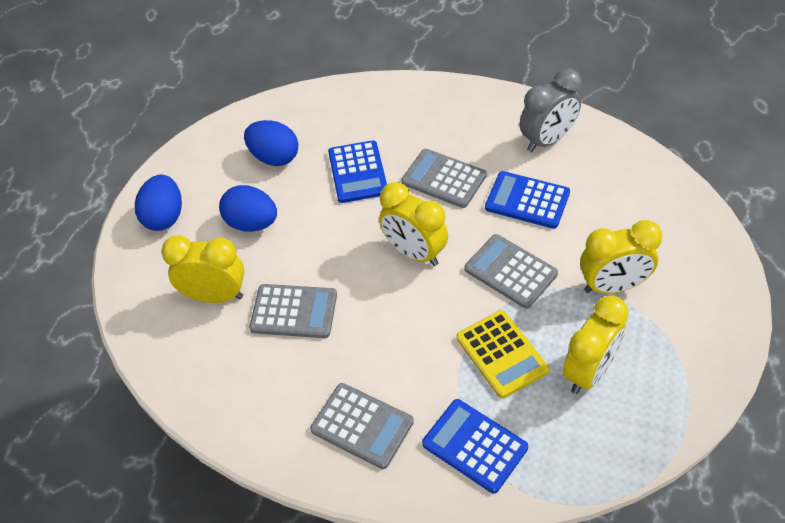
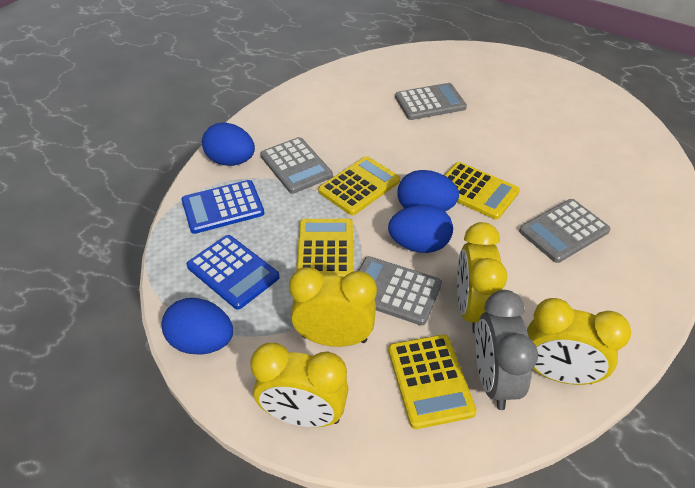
blue calculator: [328,140,387,203] [422,399,528,494] [485,171,570,229] = 3 -> [181,180,264,234] [187,235,280,310] = 2
blue egg: [135,175,182,231] [219,185,277,232] [244,120,298,166] = 3 -> [161,298,233,355] [202,122,255,166] [388,204,453,253] [397,170,459,211] = 4
yellow calculator: [456,310,549,398] = 1 -> [296,219,353,277] [318,156,400,215] [388,334,477,429] [444,162,520,220] = 4

